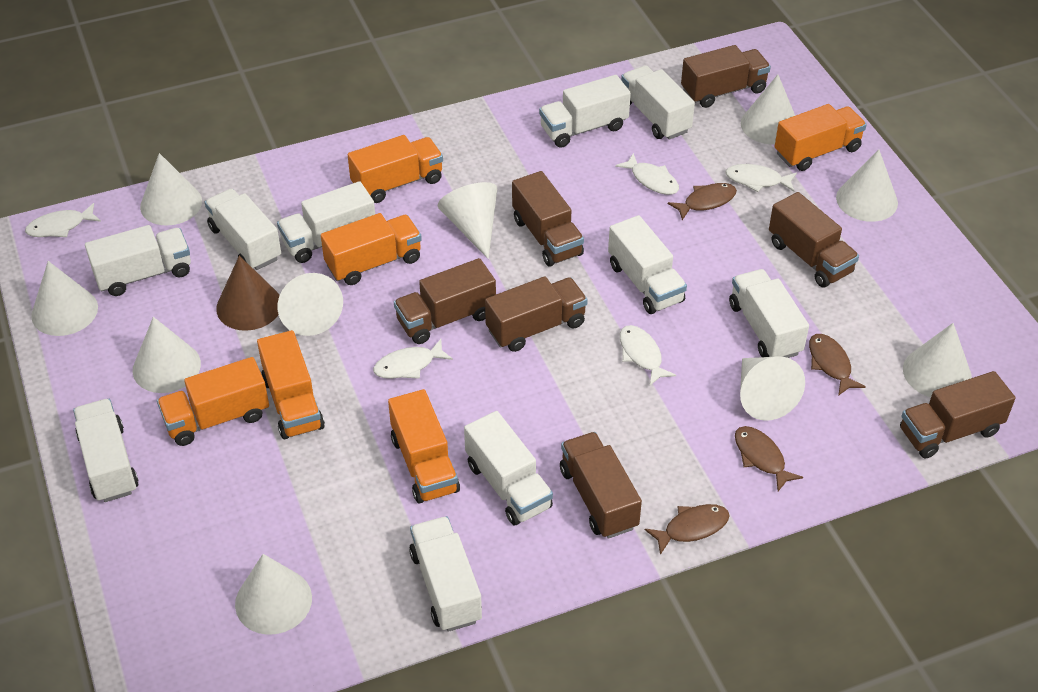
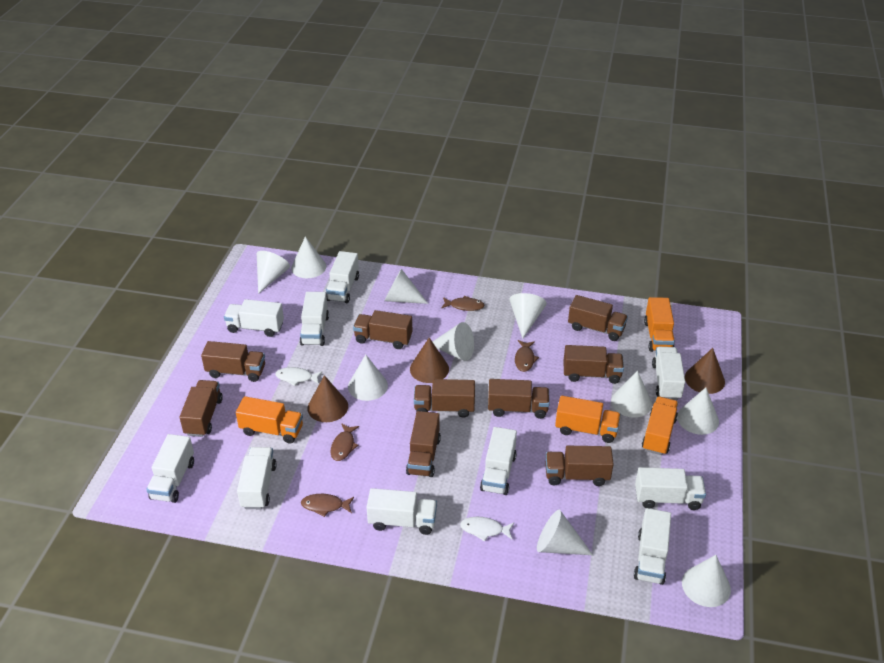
brown cone: [216,256,280,331] = 1 -> [307,375,348,422] [410,338,449,383] [685,348,725,394] = 3
brown truck: [394,258,496,344] [485,276,588,352] [512,171,584,267] [560,432,642,539] [681,45,771,108] [769,192,859,288] [900,371,1016,458] = 7 -> [179,380,223,437] [201,341,265,382] [353,310,413,349] [406,411,441,477] [414,379,475,418] [488,379,550,419] [545,446,614,486] [563,345,624,384] [568,295,628,341] = 9
orange truck: [157,357,269,446] [257,330,325,439] [321,213,422,285] [348,135,443,203] [388,389,460,504] [775,104,867,171] = 6 -> [236,396,303,444] [555,396,621,443] [642,397,678,455] [644,297,675,352] = 4
white fish: [25,203,101,237] [373,339,453,379] [615,153,679,195] [620,325,676,385] [725,164,797,192] = 5 -> [275,367,323,386] [460,517,514,542] = 2

